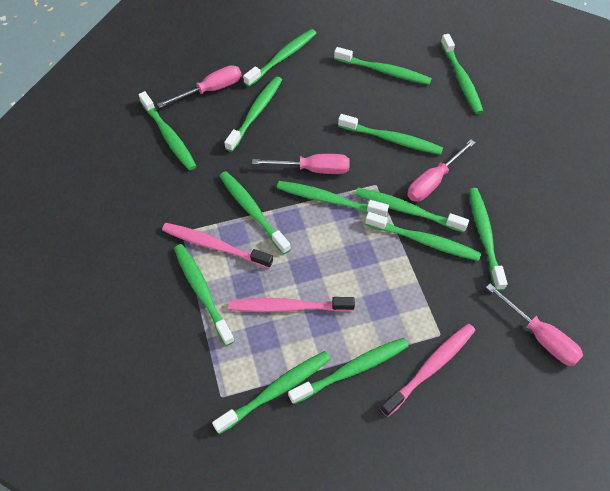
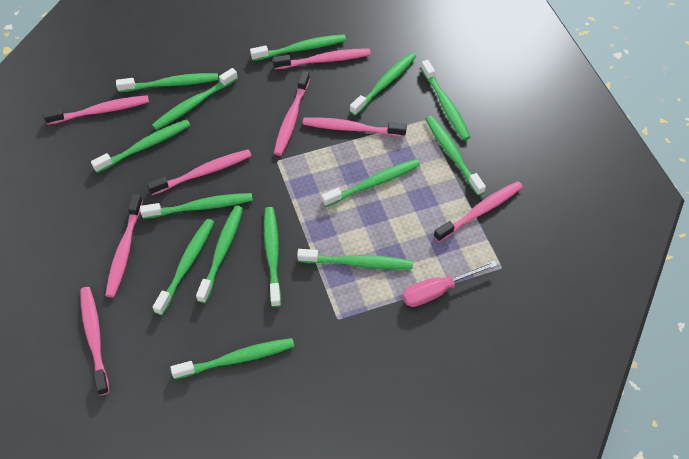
pink screwdriver: [157,65,242,108] [252,154,350,174] [407,140,475,202] [486,284,583,366] = 4 -> [402,260,497,307] = 1
pink toothbrush: [162,223,273,269] [228,297,355,312] [380,323,476,417] = 3 -> [43,95,149,125] [80,287,109,396] [105,194,143,298] [147,149,252,195] [273,48,371,70] [274,71,310,156] [303,117,407,137] [434,181,523,242] = 8

